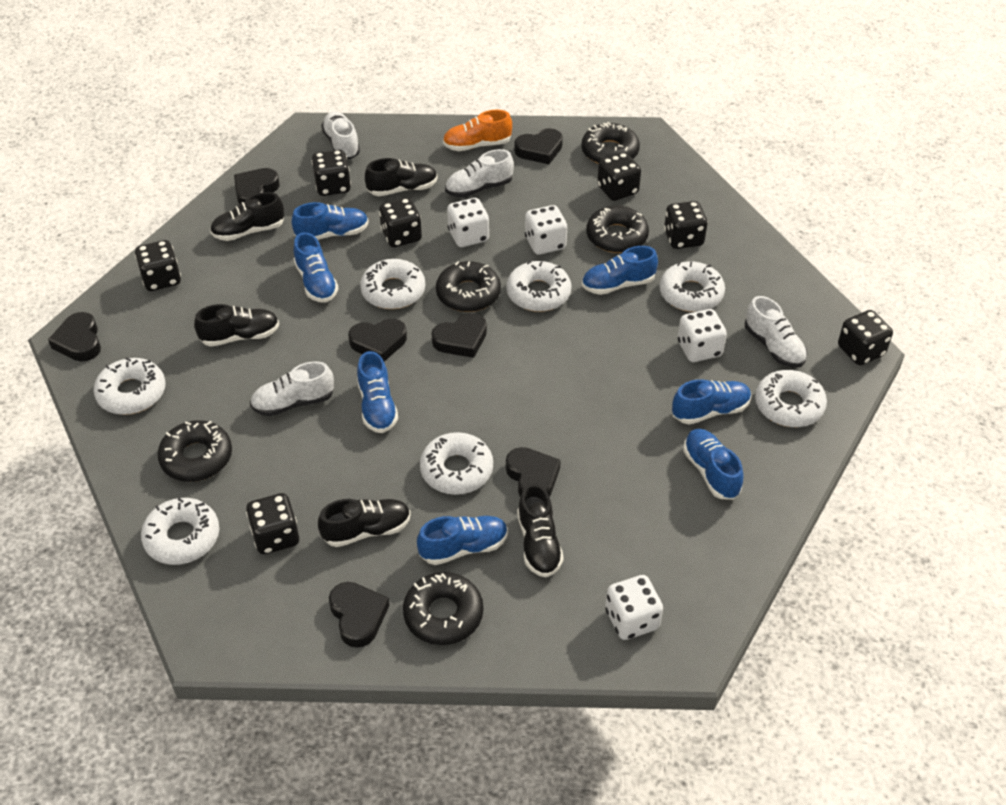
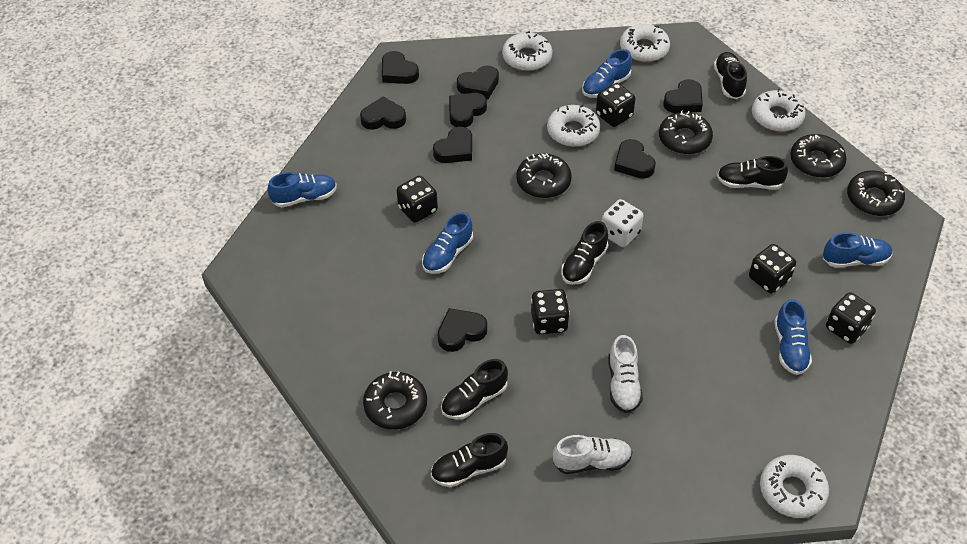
black dice: [135,240,181,291] [246,493,299,554] [311,150,351,196] [379,198,422,247] [597,152,641,201] [664,201,708,249] [838,310,893,365] = 7 -> [397,176,438,223] [531,289,570,334] [596,83,635,127] [749,244,796,293] [826,292,876,344] = 5
black heart: [48,312,101,361] [234,168,280,205] [329,582,389,648] [348,319,407,362] [432,313,487,358] [506,447,561,497] [514,128,563,164] = 7 -> [360,96,406,130] [382,51,419,84] [433,127,472,163] [438,308,487,352] [449,93,487,127] [457,65,499,99] [614,139,656,179] [663,79,703,113] = 8
blue shoe: [292,202,369,240] [294,232,339,302] [357,351,398,433] [417,516,508,565] [582,246,658,295] [672,379,751,425] [683,429,743,500] = 7 -> [268,172,337,208] [422,212,473,274] [582,49,632,98] [774,299,812,375] [823,232,893,268] = 5
orange shoe: [443,110,512,151] = 1 -> none = 0
white dice: [447,198,489,247] [525,205,567,255] [605,575,663,640] [678,309,727,362] = 4 -> [602,199,643,247] = 1
white donut: [94,357,166,415] [141,498,219,565] [360,259,425,309] [420,432,493,495] [506,260,571,312] [660,261,725,312] [755,370,827,427] = 7 -> [502,31,553,71] [547,104,600,147] [620,24,670,62] [752,89,806,132] [760,455,829,518] = 5
white shoe: [250,361,334,416] [321,111,360,159] [445,149,514,198] [745,296,807,368] = 4 -> [553,435,632,474] [608,335,643,413] = 2

